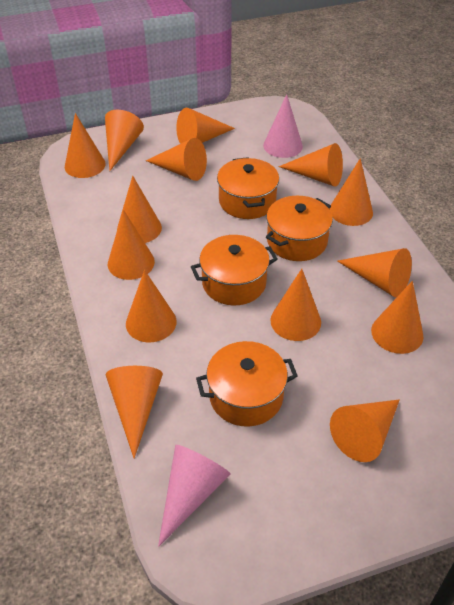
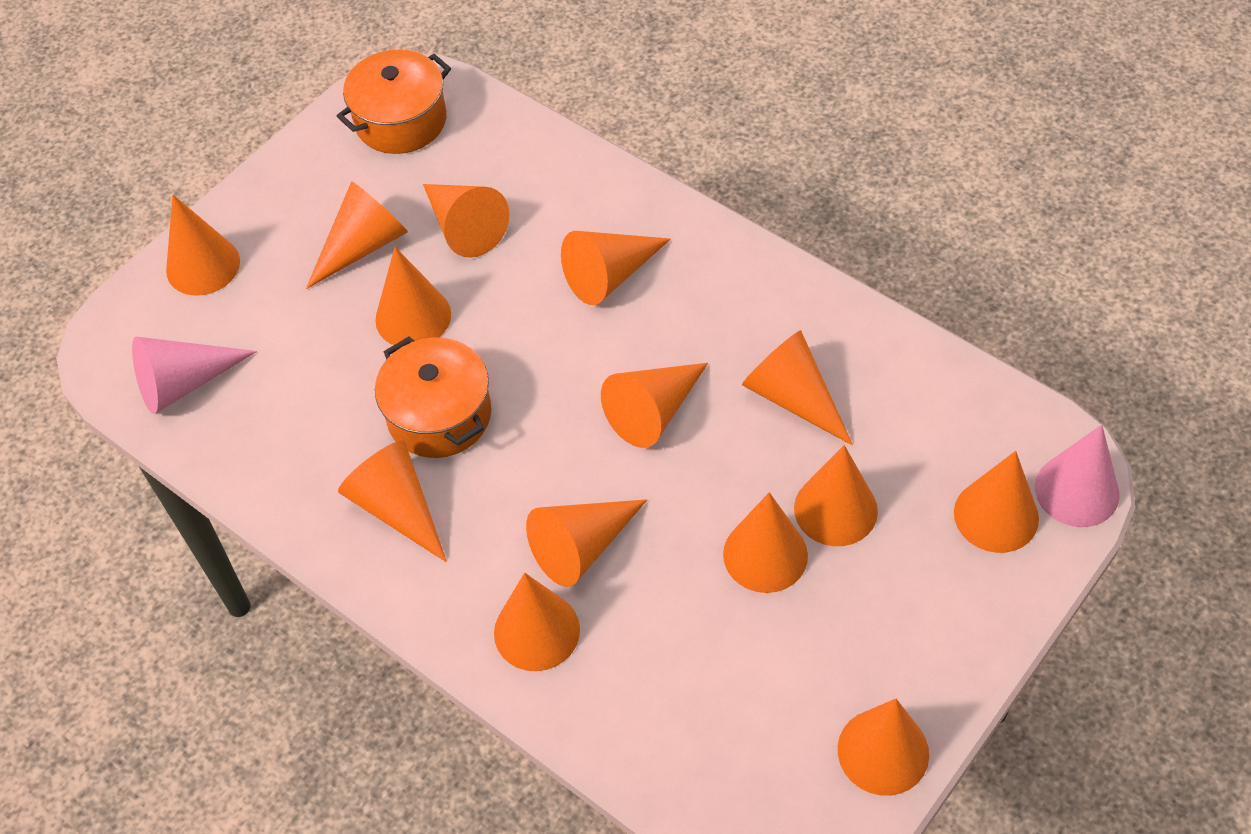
orange pot: [191,235,278,305] [196,341,298,427] [217,157,279,219] [266,196,333,261] = 4 -> [337,49,451,154] [375,337,491,458] = 2

